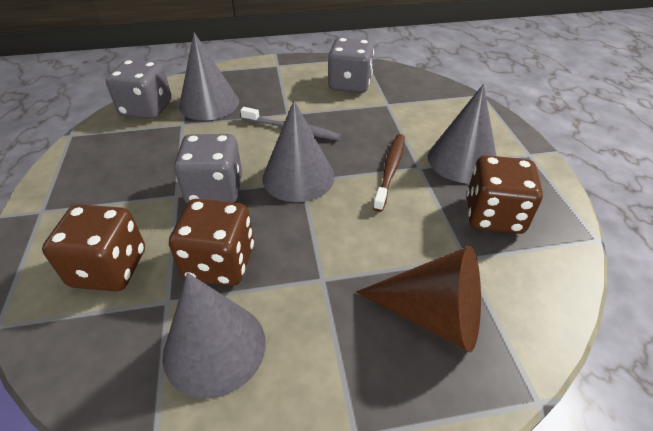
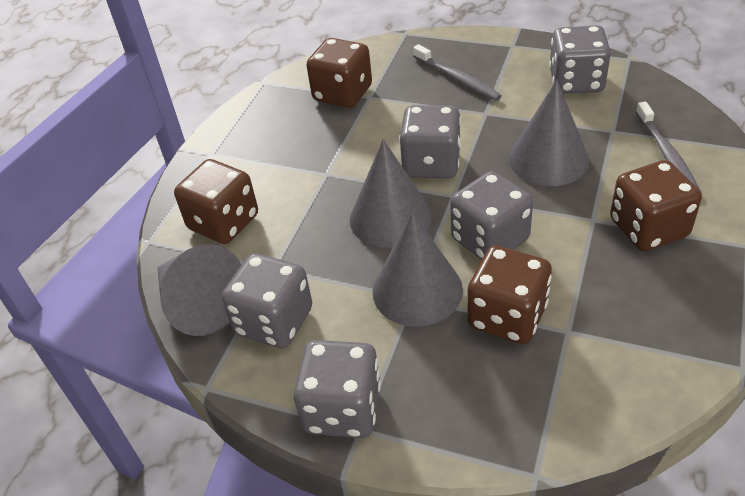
brown cone: [356,246,481,353] = 1 -> none = 0
brown dice: [42,204,145,291] [169,199,254,286] [467,155,543,234] = 3 -> [174,159,258,244] [306,38,372,108] [467,245,552,344] [610,160,702,251] = 4
brown toothbrush: [373,134,405,212] = 1 -> none = 0
grey dice: [106,60,172,119] [174,134,242,203] [328,38,374,93] = 3 -> [222,253,312,348] [293,340,381,438] [399,105,461,178] [450,171,533,260] [549,25,611,94] = 5
grey toothbrush: [240,107,341,141] = 1 -> [413,44,502,101] [636,102,701,192] = 2

